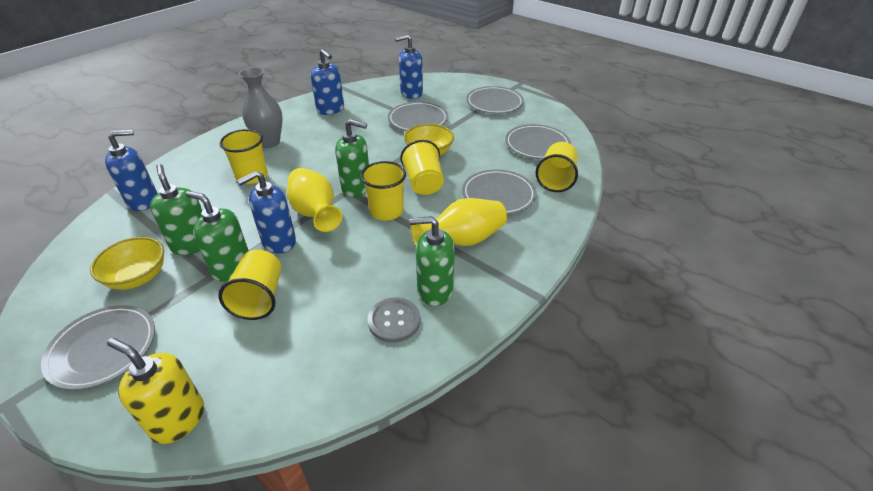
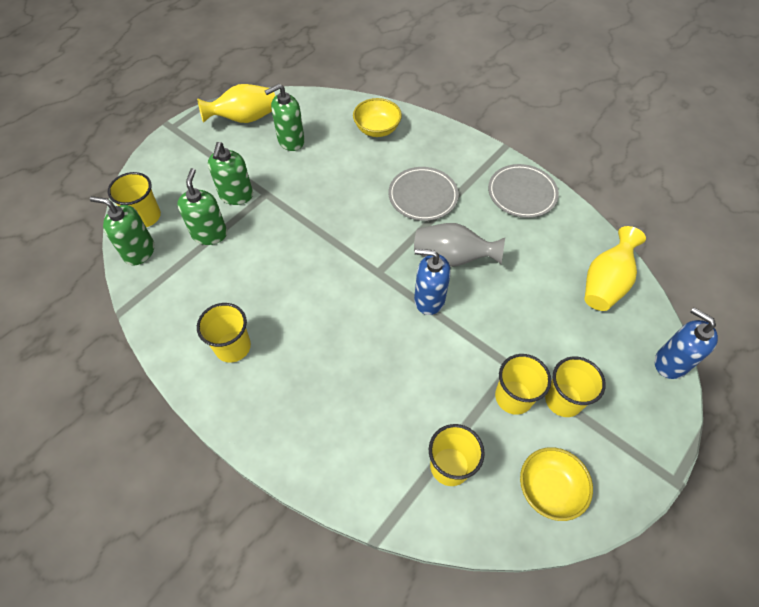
blue soap dispenser: [105,130,158,211] [237,171,296,253] [311,49,344,115] [395,34,423,99] = 4 -> [414,249,451,315] [655,308,718,379] = 2
grey button: [368,298,420,343] = 1 -> none = 0
grey plate: [41,305,155,390] [388,102,448,131] [462,169,536,214] [466,86,524,114] [505,124,571,159] = 5 -> [389,167,459,221] [488,164,559,218] = 2
yellow soap dispenser: [107,338,204,444] = 1 -> none = 0

